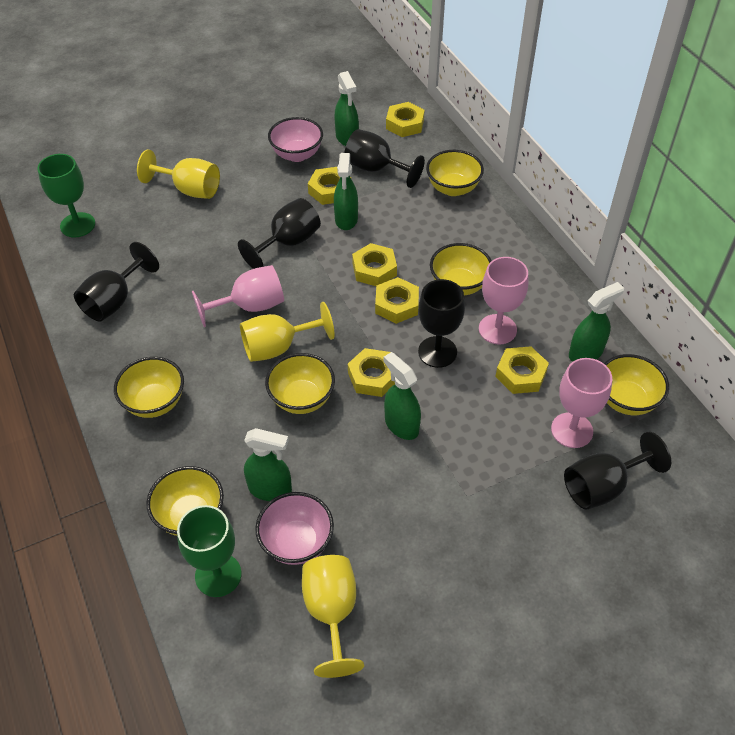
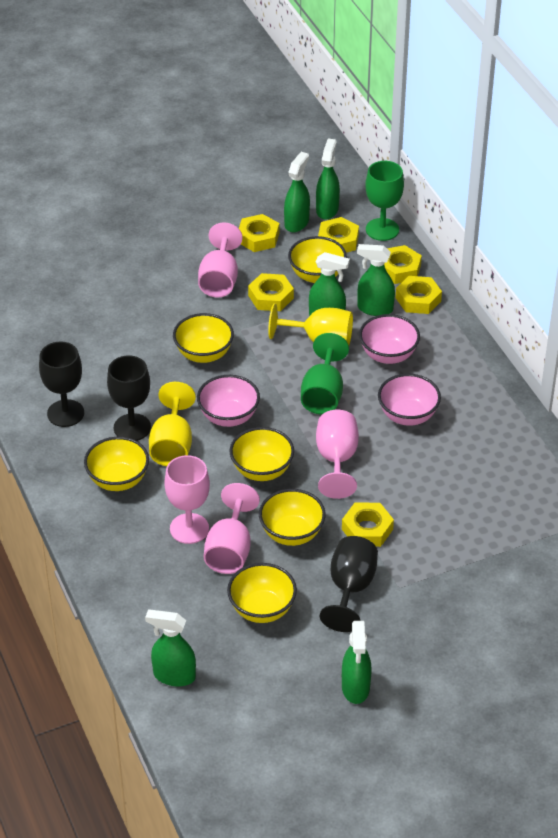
black goblet: [74,242,159,322] [238,198,321,269] [344,129,425,188] [418,279,465,368] [564,432,671,510] = 5 -> [39,341,84,427] [107,356,151,441] [320,536,378,632] = 3
green spray bottle: [244,428,292,501] [334,71,359,146] [334,153,358,230] [383,352,421,440] [569,282,624,362] = 5 -> [145,610,196,686] [284,152,310,232] [309,252,350,316] [316,139,340,220] [342,621,372,704] [357,244,395,316] = 6
pink bowl: [255,492,334,565] [268,117,323,162] = 2 -> [197,375,260,427] [359,314,420,364] [378,374,441,426] = 3
pink goblet: [192,265,284,327] [479,257,528,345] [551,358,612,448] = 3 -> [164,455,210,544] [198,222,243,298] [204,483,260,574] [316,410,359,499] = 4
yellow goblet: [137,150,220,199] [240,302,335,362] [302,555,364,678] = 3 -> [149,382,196,466] [268,303,353,345] = 2

